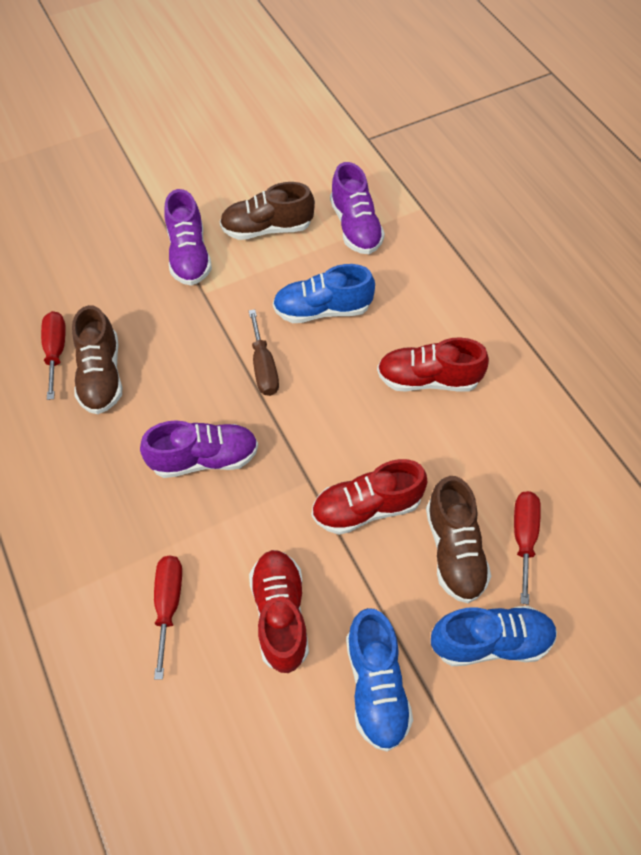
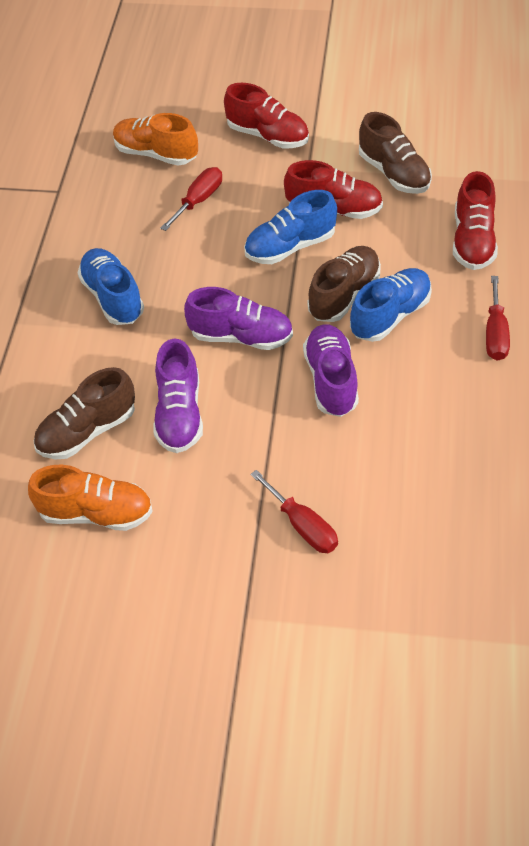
brown screwdriver: [249,309,279,396] = 1 -> none = 0
orange shoe: none = 0 -> [28,465,153,531] [113,113,198,166] = 2

